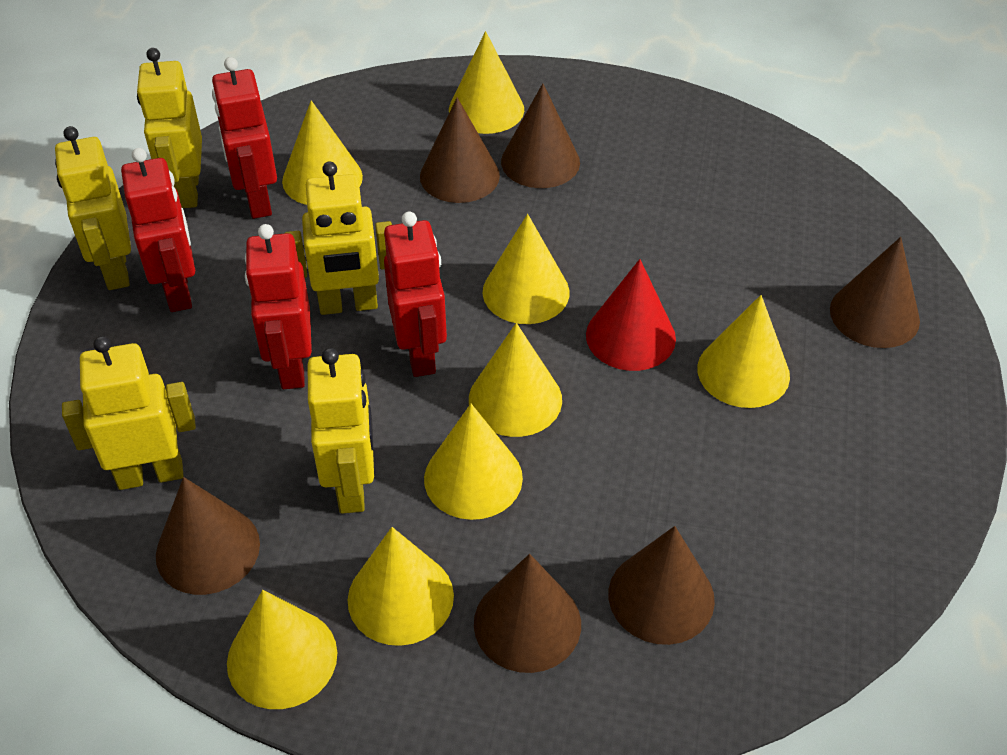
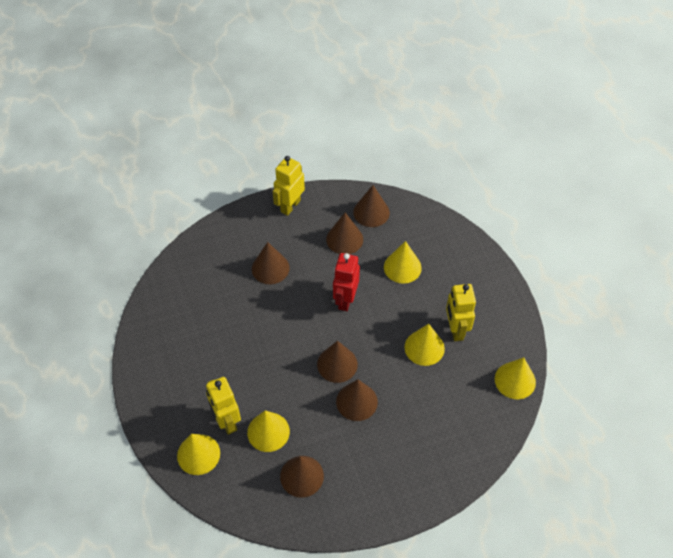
red cone: [586,259,676,371] = 1 -> none = 0
red robot: [121,148,195,312] [212,57,277,219] [245,224,312,389] [384,211,447,377] = 4 -> [333,253,360,311] = 1
yellow cone: [227,590,337,709] [282,100,363,205] [348,527,454,646] [424,404,523,520] [449,31,524,134] [469,323,562,437] [483,214,570,324] [697,295,790,408] = 8 -> [177,434,220,475] [247,410,290,452] [384,241,422,284] [404,324,445,366] [495,357,536,399] = 5
yellow robot: [55,126,131,290] [62,336,196,490] [137,48,202,208] [284,161,392,315] [308,348,374,514] = 5 -> [206,377,241,435] [273,156,305,216] [446,284,476,341] = 3

